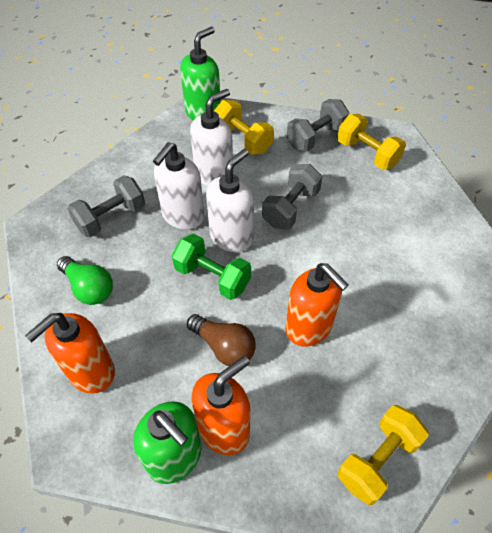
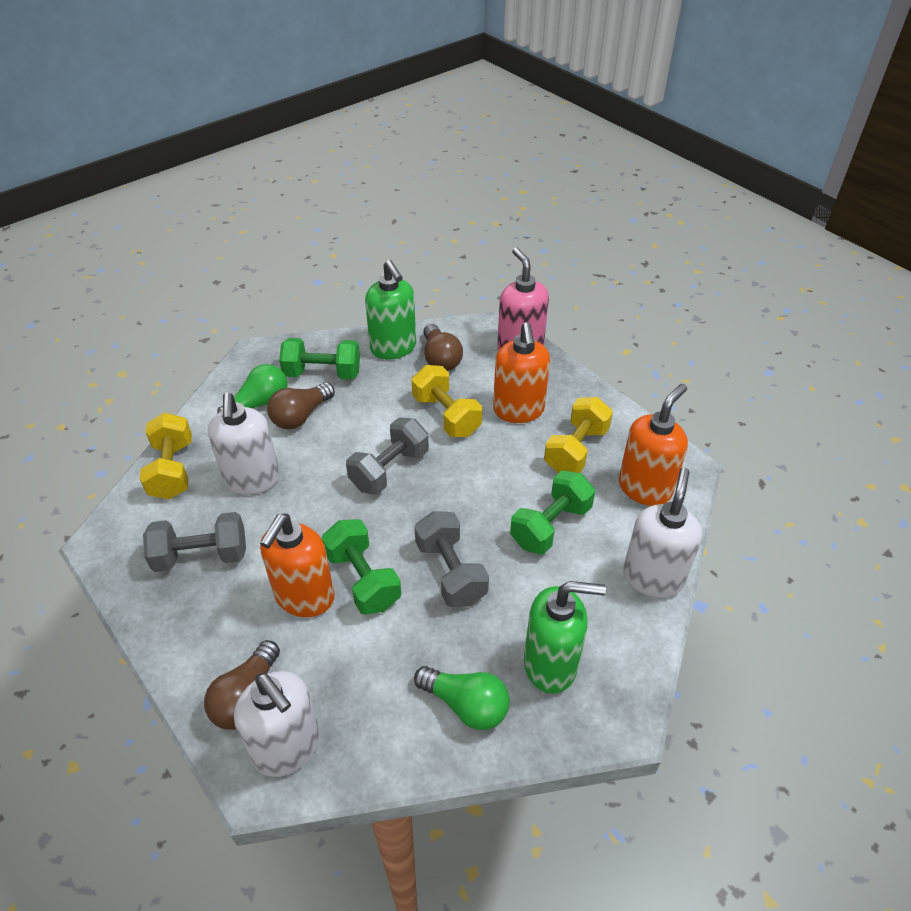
brown light bulb: [187,314,256,366] = 1 -> [204,640,280,730] [267,382,335,429] [423,324,463,371] = 3
green dumbbell: [172,234,251,300] = 1 -> [279,338,360,380] [321,519,401,615] [510,470,595,555] = 3
green light bulb: [57,256,113,305] = 1 -> [217,364,288,414] [414,666,510,730] = 2
pink soap dispenser: none = 0 -> [497,248,549,351] = 1

